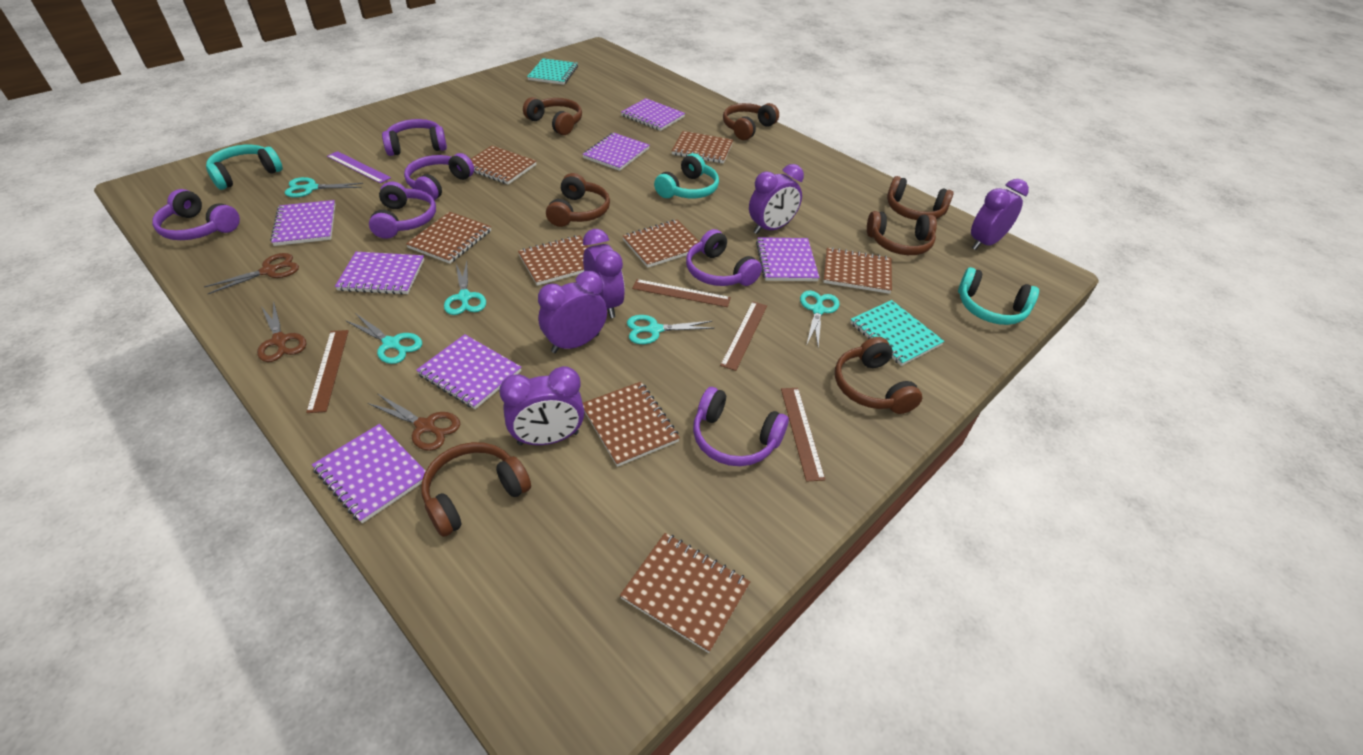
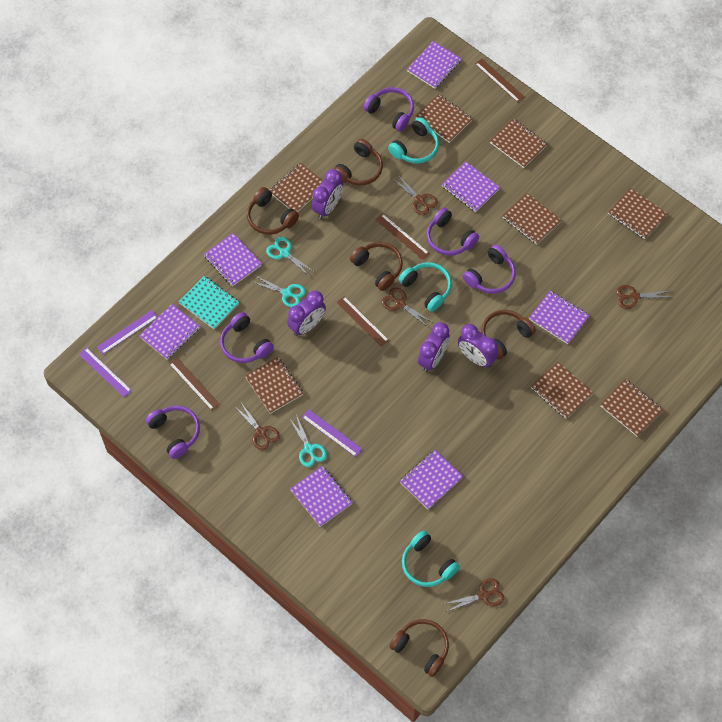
brown headphones: [421,442,531,537] [523,97,582,135] [546,173,610,227] [723,103,779,140] [835,337,922,414] [867,211,937,255] [887,176,954,220] = 7 -> [247,187,299,235] [334,139,383,185] [350,242,403,291] [390,619,449,677] [481,310,536,360] = 5
brown scissors: [204,253,299,294] [257,301,306,362] [368,393,460,451] = 3 -> [234,401,280,450] [381,288,432,327] [392,174,438,215] [444,578,504,612] [616,285,670,309] = 5
purple clock: [499,366,585,445] [538,271,607,353] [583,229,625,318] [749,164,804,234] [971,179,1029,250] = 5 -> [287,290,326,336] [312,169,343,219] [418,322,450,372] [458,324,498,368] = 4
purple headphones: [152,189,240,240] [369,181,436,239] [382,119,447,156] [404,153,474,200] [686,229,762,286] [693,387,789,466] = 6 -> [146,406,200,459] [220,312,274,363] [363,87,414,132] [426,208,479,256] [463,245,516,294] = 5
purple ruler: [327,151,391,183] = 1 -> [78,347,132,397] [97,310,158,354] [302,409,362,457] = 3
turquoise notebook: [527,58,578,85] [850,300,944,366] = 2 -> [179,276,239,329] = 1
turquoise scissors: [285,177,364,197] [345,313,422,364] [444,262,486,315] [627,315,715,344] [800,291,839,347] = 5 -> [252,275,306,307] [266,237,314,277] [289,415,327,467] = 3

